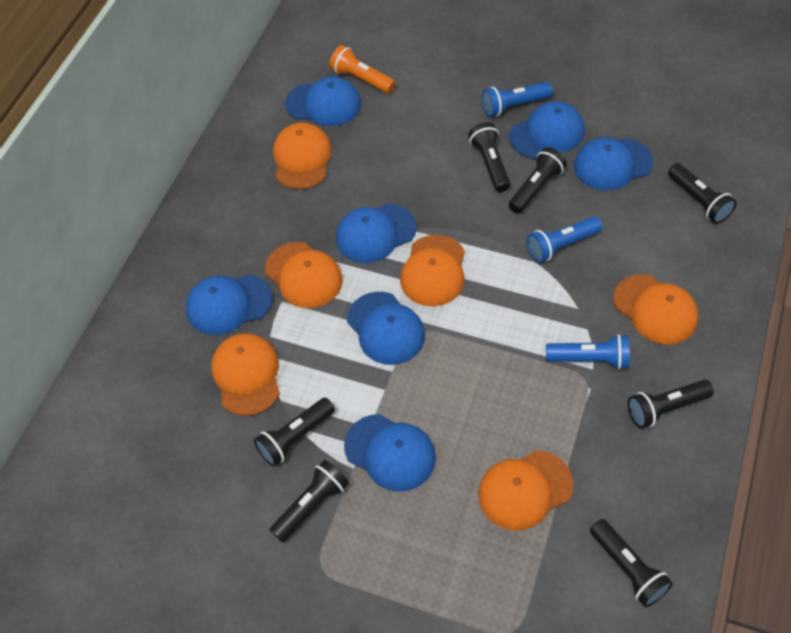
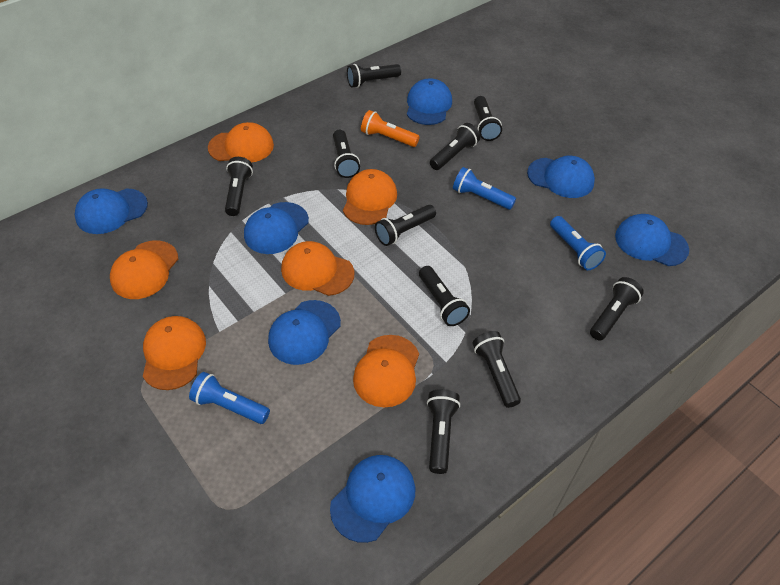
black flashlight: [254,398,335,467] [269,460,349,542] [468,122,510,192] [509,147,567,214] [590,519,673,607] [627,380,714,429] [668,163,736,224] = 7 -> [225,157,253,216] [333,130,360,178] [347,64,401,88] [375,205,436,246] [419,266,470,326] [427,389,460,474] [430,123,480,170] [472,331,521,408] [474,96,502,141] [590,277,644,341] = 10

